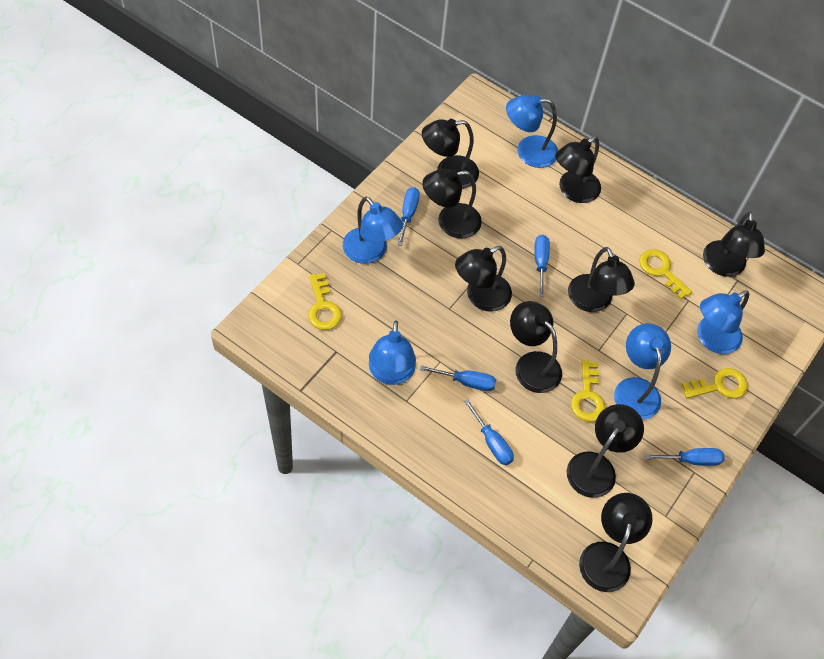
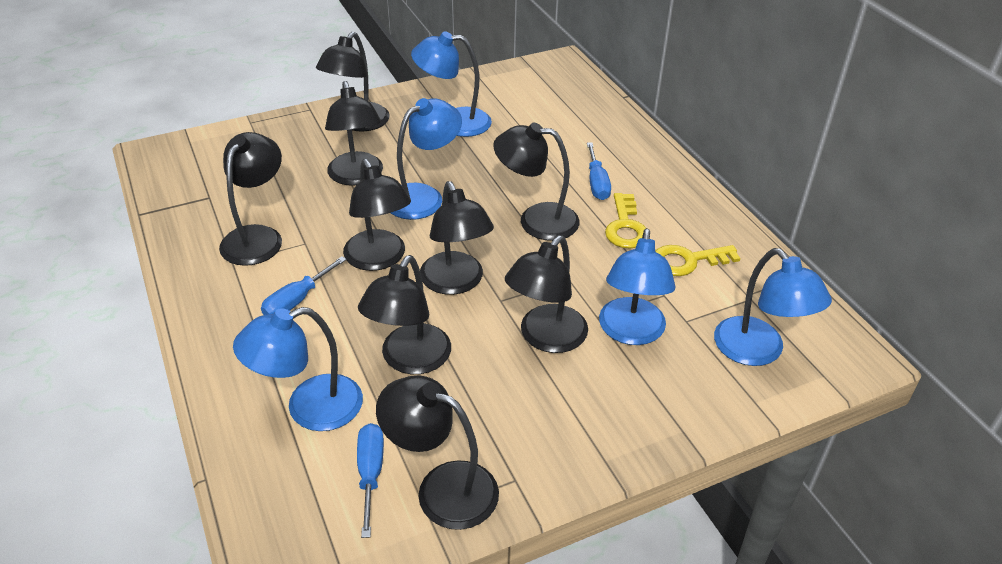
blue screwdriver: [397,187,420,246] [420,365,496,391] [464,399,514,465] [535,235,550,297] [645,448,725,466] = 5 -> [261,256,347,315] [357,423,384,538] [587,142,611,200] = 3
yellow key: [308,273,342,330] [571,360,605,422] [639,249,692,300] [682,368,748,398] = 4 -> [605,193,646,249] [655,245,741,276] = 2

